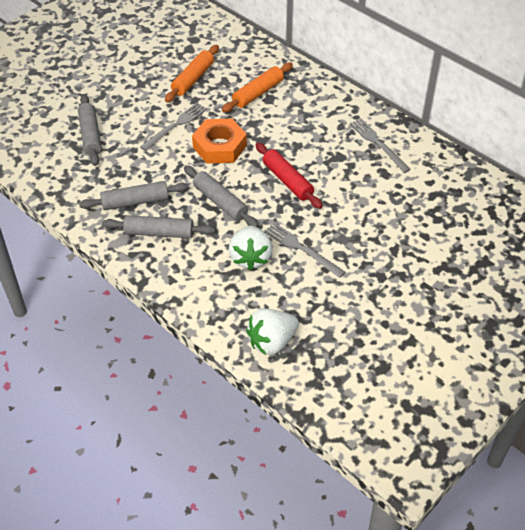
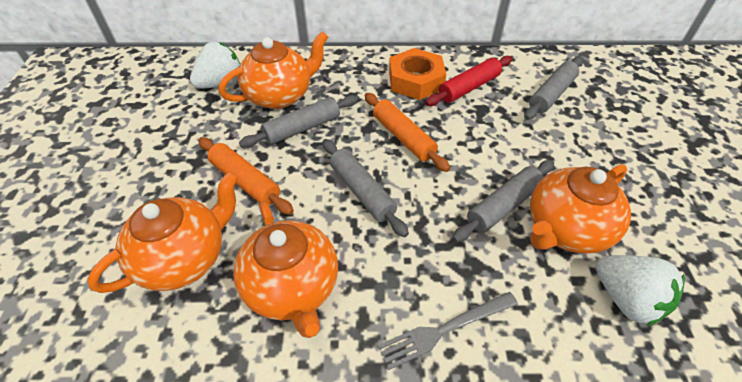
grey fork: [140,103,207,151] [264,222,345,278] [350,118,411,173] = 3 -> [378,292,518,370] = 1
orange teapot: none = 0 -> [87,171,239,293] [219,31,328,109] [233,202,338,338] [530,164,631,254] = 4

